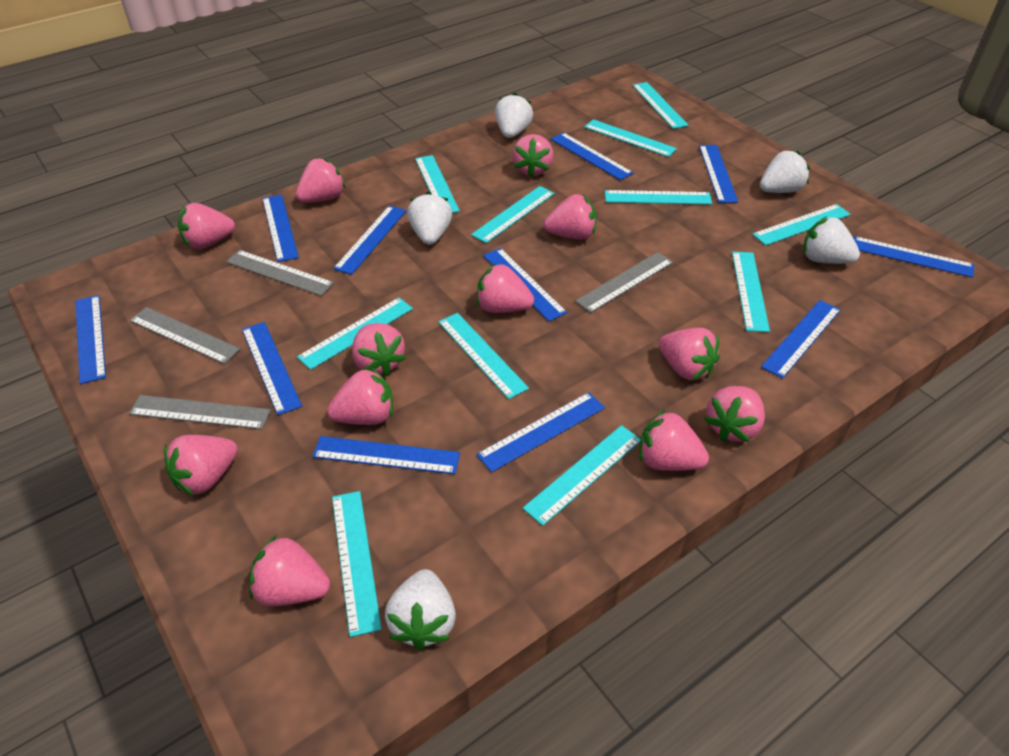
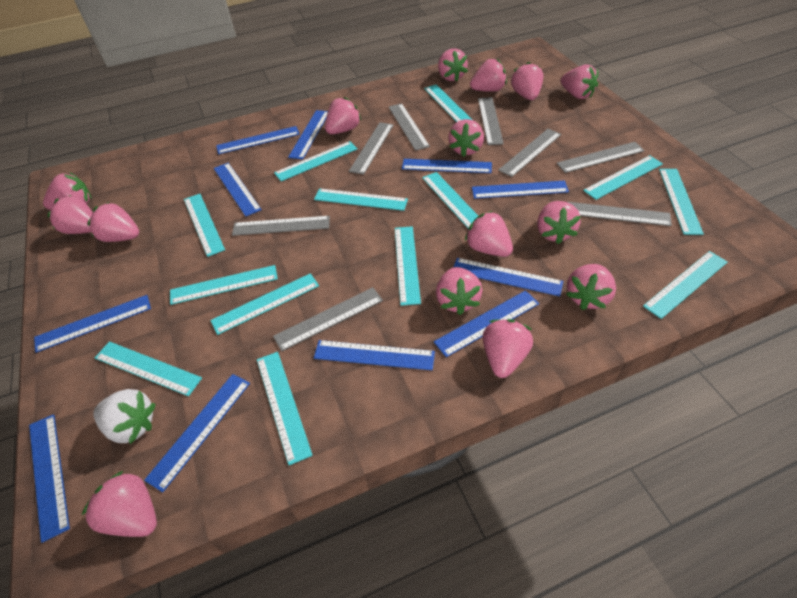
grey ruler: [129,395,271,430] [130,307,240,364] [226,250,334,296] [575,252,673,313] = 4 -> [232,216,330,236] [273,287,383,351] [349,122,394,175] [388,103,430,151] [478,97,504,145] [498,129,561,177] [557,142,645,173] [568,202,672,226] = 8
pink strawberry: [164,435,238,496] [178,203,235,249] [249,535,330,606] [296,158,346,203] [327,368,393,425] [352,323,406,376] [477,263,534,313] [512,134,553,178] [544,194,596,240] [639,410,709,471] [658,328,720,380] [704,386,765,442] = 12 -> [43,172,92,210] [47,195,93,234] [81,471,157,537] [87,202,139,242] [325,97,361,134] [436,267,482,315] [438,48,468,82] [448,119,484,157] [465,211,513,257] [470,59,507,92] [482,319,533,378] [511,62,543,100] [537,201,581,244] [561,64,598,99] [566,264,616,310] = 15
turquoise ruler: [297,297,413,370] [332,491,382,637] [415,155,460,213] [438,313,529,399] [471,186,555,243] [523,425,641,526] [584,119,677,157] [605,190,712,205] [632,82,689,129] [732,252,770,332] [752,204,851,246] = 11 -> [95,341,202,396] [170,265,278,305] [184,194,225,257] [210,273,319,335] [257,352,313,465] [274,141,358,181] [314,188,408,211] [395,226,421,306] [422,172,478,229] [424,84,472,122] [583,155,663,200] [643,251,728,319] [659,169,704,235] = 13
white strawberry: [385,569,456,650] [407,192,452,245] [495,93,533,138] [760,150,810,193] [803,216,860,264] = 5 -> [93,389,156,444] = 1

